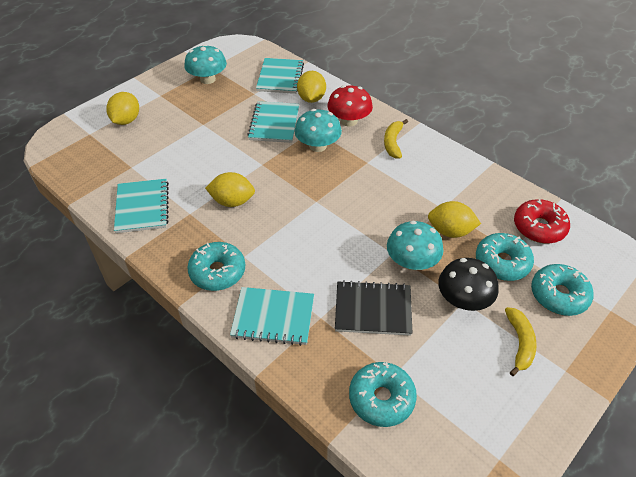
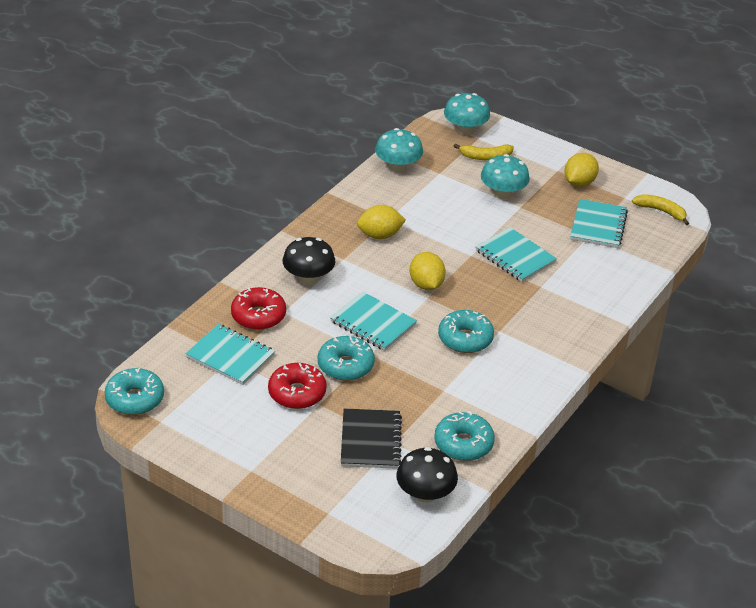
black mushroom: [438,258,499,311] = 1 -> [283,237,335,284] [396,447,458,503] = 2
red donut: [514,199,570,244] = 1 -> [231,287,286,330] [268,363,327,409] = 2
red mushroom: [328,85,373,127] = 1 -> none = 0
yellow lemon: [107,92,139,125] [205,172,255,207] [297,71,326,103] [428,201,481,238] = 4 -> [357,205,406,239] [410,252,446,290] [564,153,599,187] = 3

